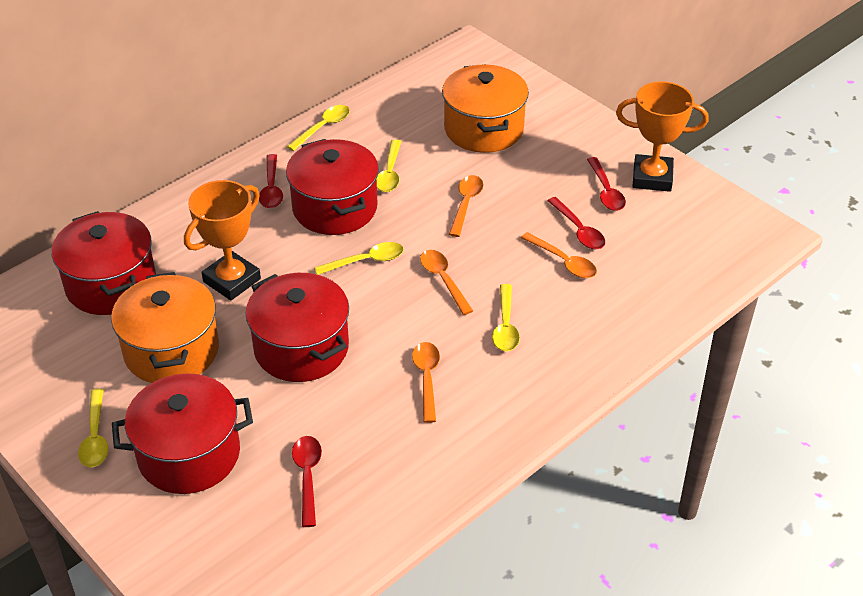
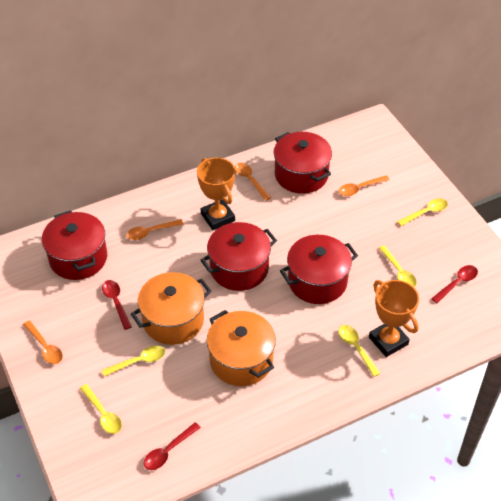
red spoon: [259,154,283,208] [292,436,322,527] [547,197,605,249] [587,157,626,211] = 4 -> [102,280,132,330] [144,422,201,470] [431,265,478,303] = 3

